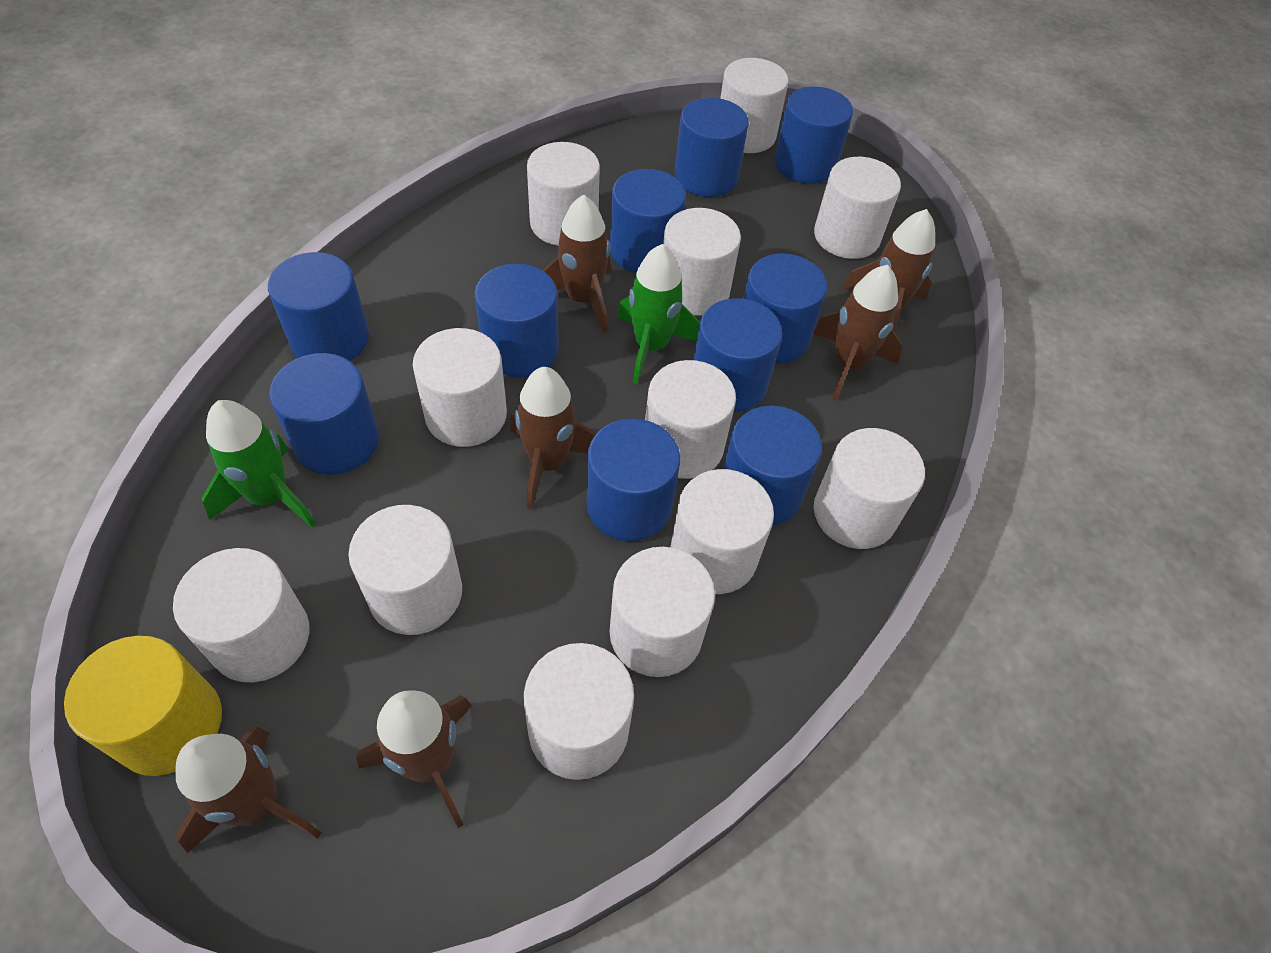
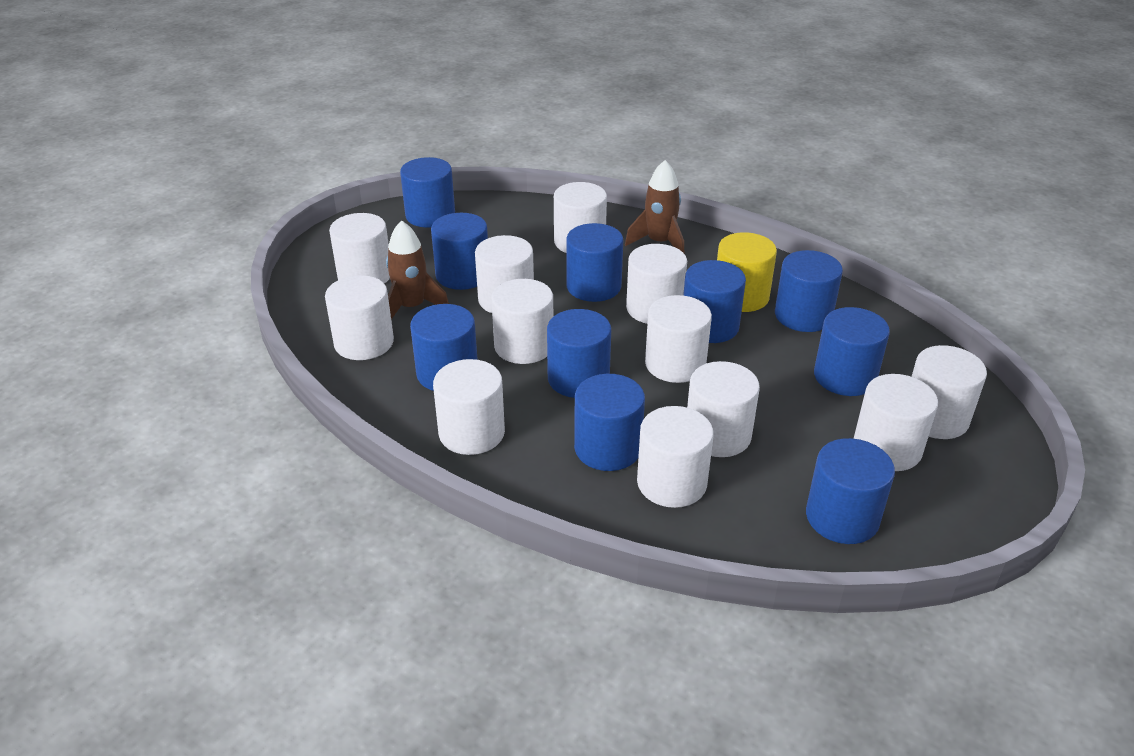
brown rocket: [176,726,321,853] [356,690,472,828] [510,367,596,510] [542,195,611,334] [813,265,903,401] [842,209,935,333] = 6 -> [386,220,449,319] [625,160,684,253] = 2
green rocket: [202,400,315,527] [617,244,700,384] = 2 -> none = 0

